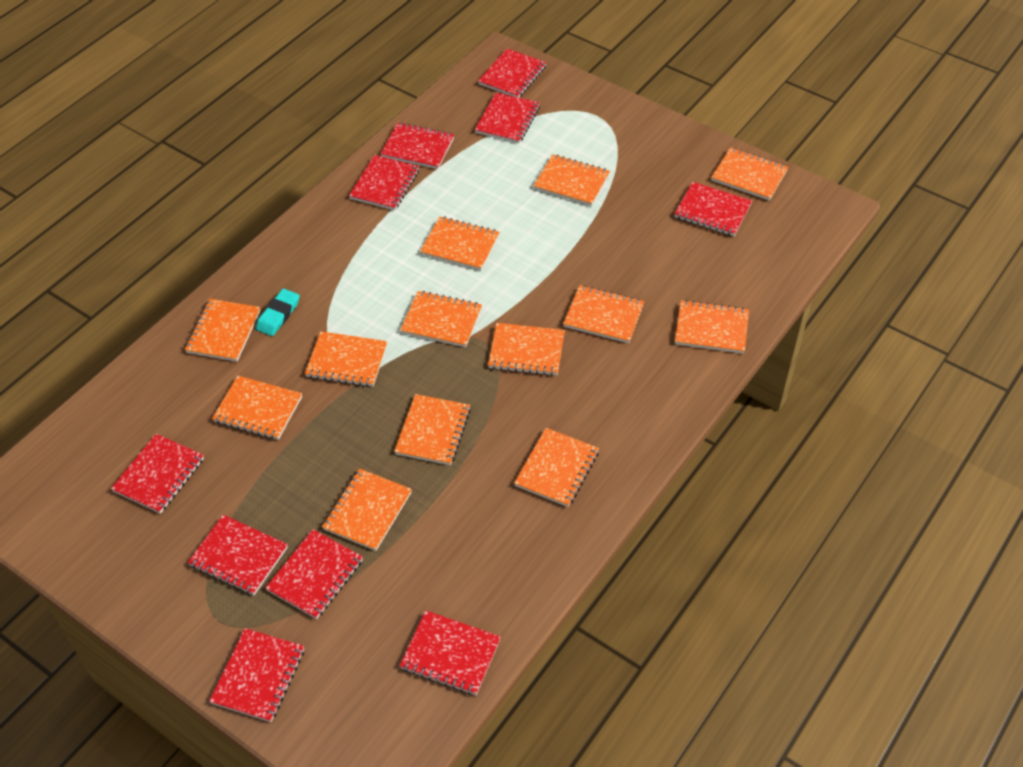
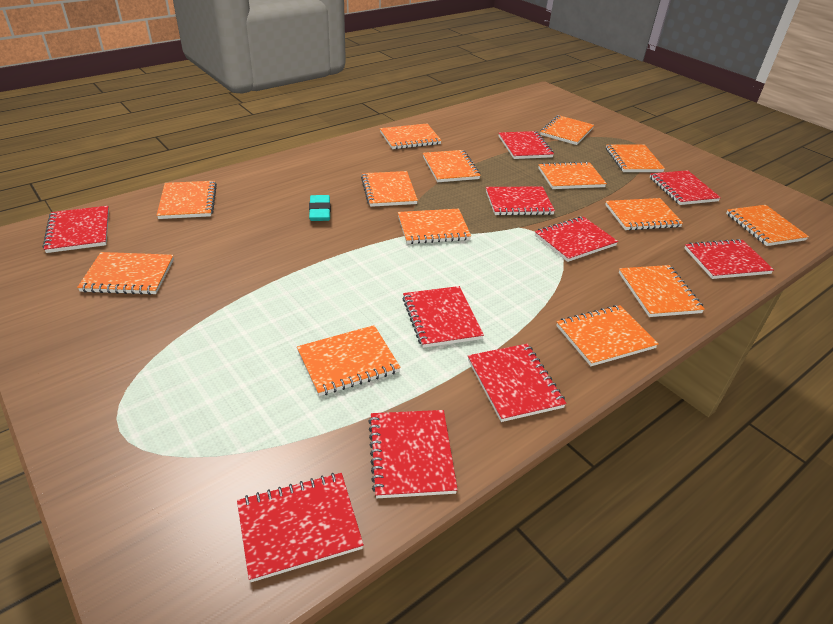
orange notebook: [185,299,260,362] [212,376,302,440] [305,331,387,387] [322,468,412,551] [394,394,471,465] [400,291,482,347] [420,217,500,270] [488,323,565,376] [514,428,599,507] [533,154,610,206] [563,285,644,343] [675,300,749,354] [711,147,788,201] = 13 -> [77,252,174,295] [157,181,217,219] [297,325,401,396] [361,171,418,207] [380,124,442,149] [398,209,471,244] [423,150,481,182] [538,162,607,189] [540,115,594,145] [556,305,658,366] [605,198,683,230] [606,144,665,172] [619,265,705,317] [726,205,809,246] = 14

